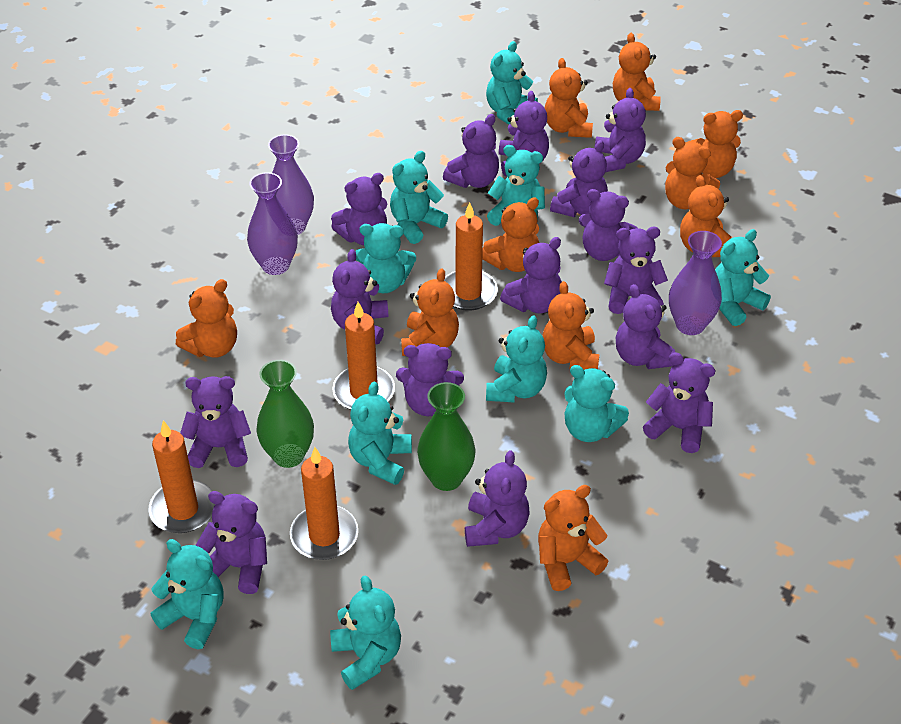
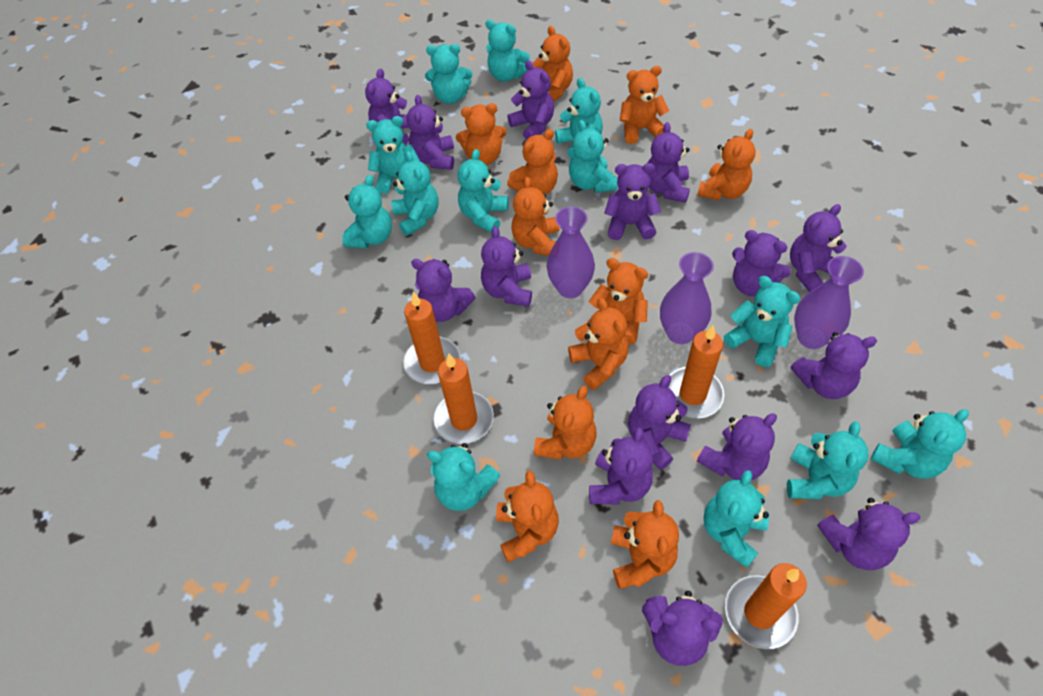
green vase: [256,360,314,468] [417,382,476,491] = 2 -> none = 0
orange teddy bear: [176,279,237,358] [401,268,459,356] [482,197,539,272] [538,485,609,591] [542,281,600,370] [545,58,593,138] [613,33,661,111] [665,137,720,209] [680,175,732,257] [688,110,743,178] = 10 -> [456,103,507,165] [496,471,559,562] [507,129,558,194] [511,177,559,256] [533,26,573,102] [534,386,597,460] [568,298,629,390] [588,258,648,345] [611,500,679,589] [620,66,669,144] [697,129,755,201] = 11
turquoise teddy bear: [151,539,224,649] [330,575,401,690] [348,382,412,485] [355,223,416,293] [390,151,448,244] [486,41,538,125] [486,315,547,403] [487,145,545,226] [565,365,629,442] [715,229,771,326] = 10 -> [342,175,392,248] [366,116,420,194] [391,151,439,236] [425,44,472,104] [427,443,500,511] [457,149,508,233] [485,20,530,82] [555,78,603,159] [569,120,618,193] [704,470,769,568] [724,276,801,367] [787,421,869,499] [871,409,969,479] = 13

